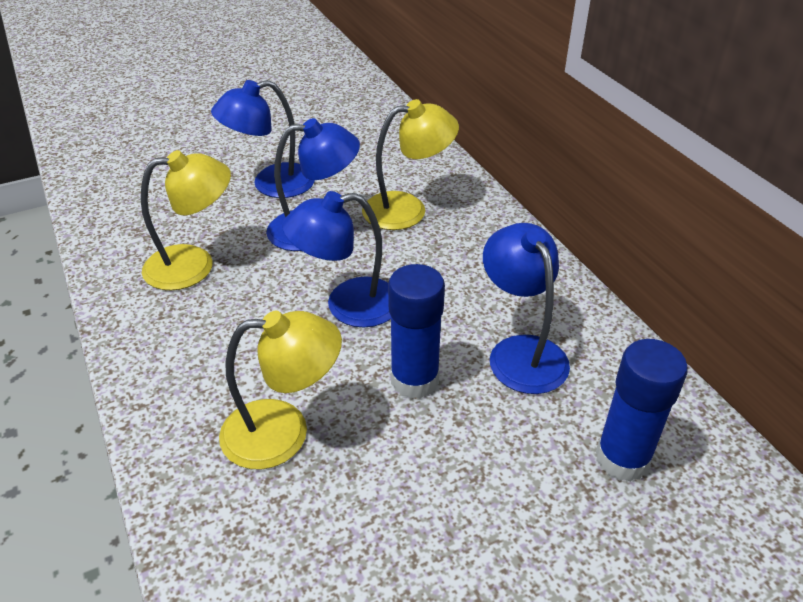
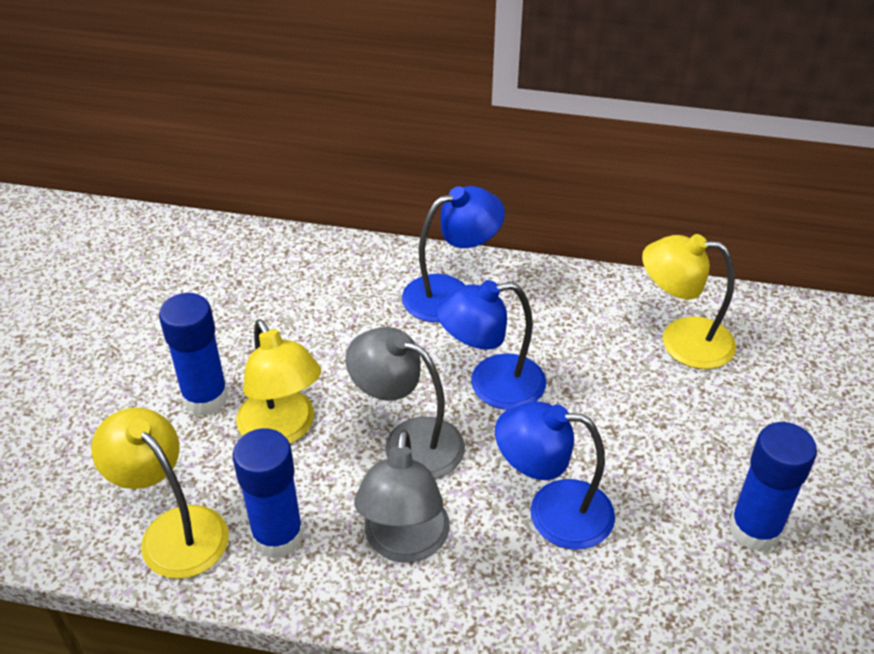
blue glue stick: [388,264,445,399] [596,339,688,482] = 2 -> [159,293,229,416] [232,428,304,559] [729,422,817,552] = 3
blue lamp: [211,80,315,198] [266,118,360,251] [282,191,391,327] [483,223,570,394] = 4 -> [402,186,505,322] [436,280,546,410] [495,401,615,550] = 3
grey lamp: none = 0 -> [346,327,465,479] [354,429,450,562] = 2

